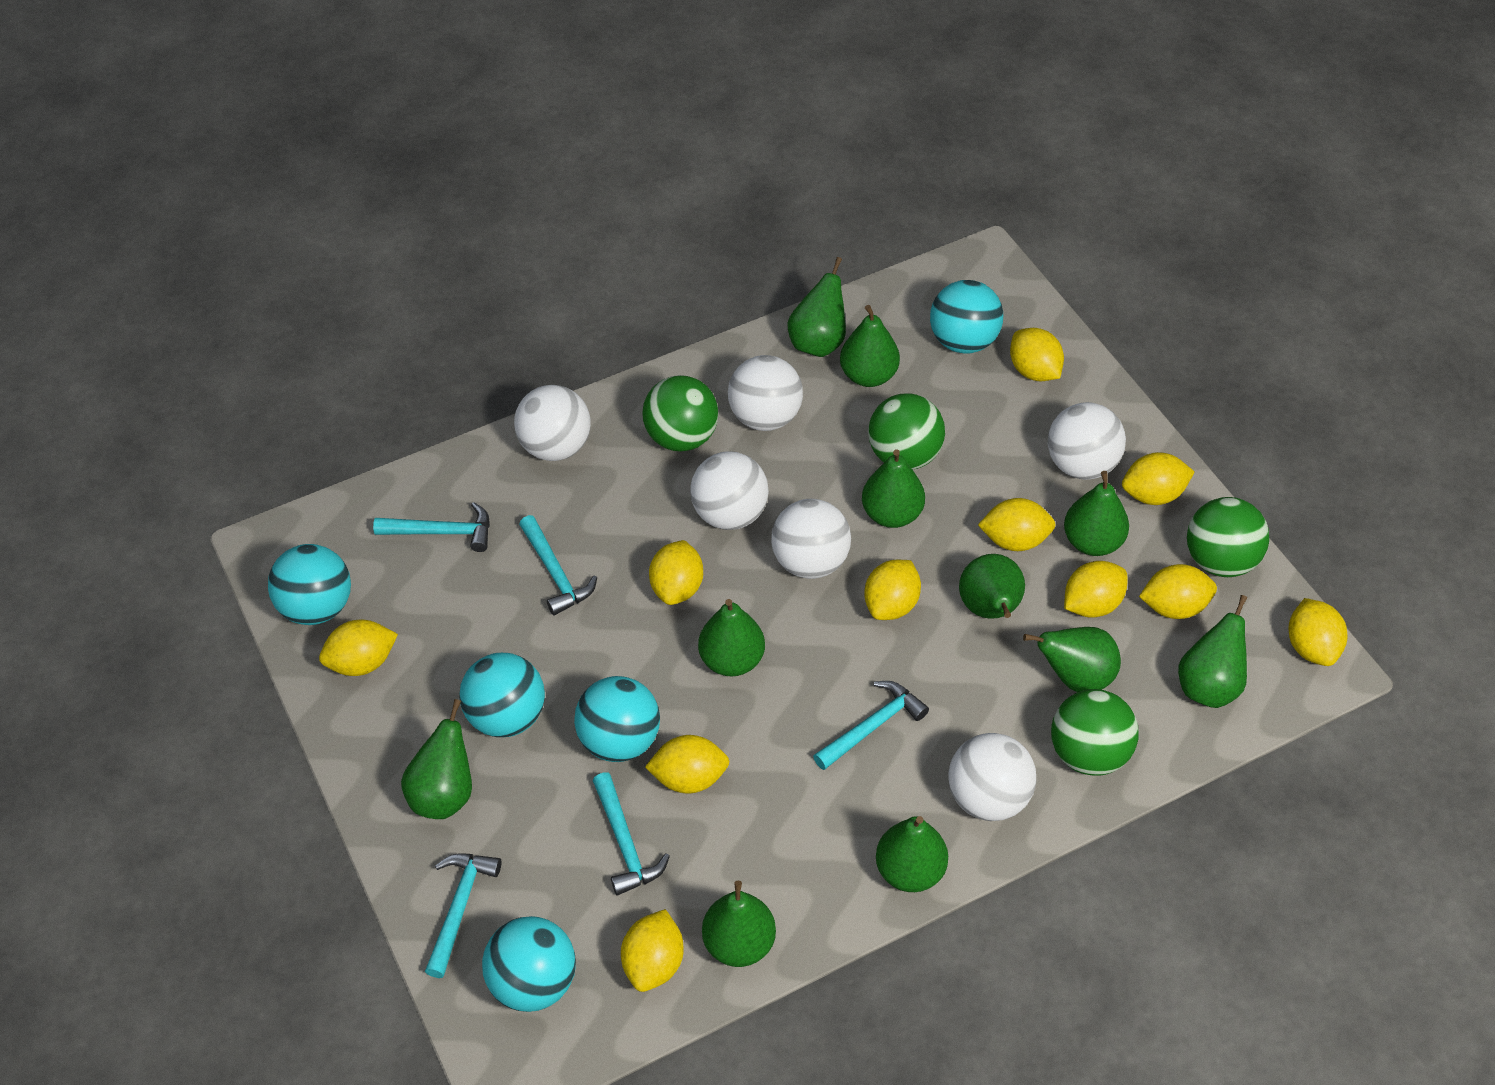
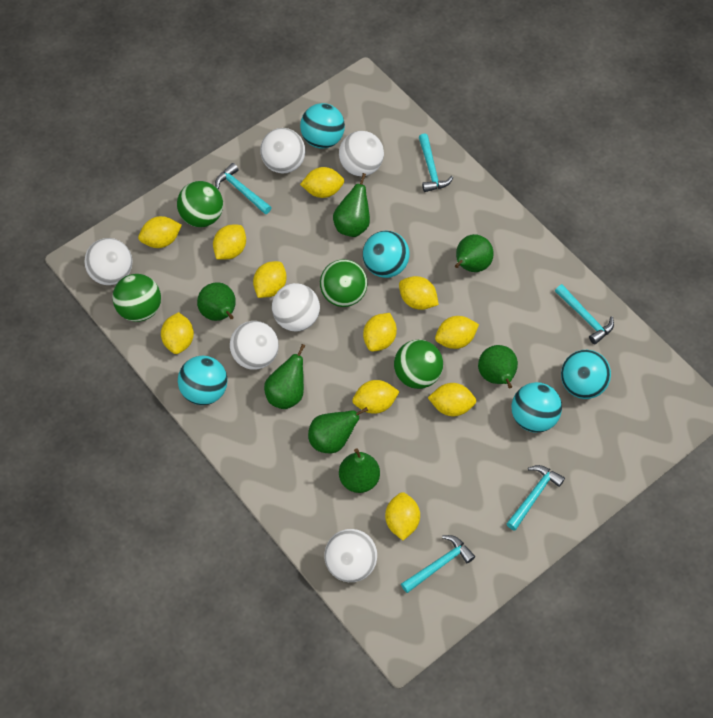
green pear: [401,699,472,819] [698,599,765,677] [702,881,776,967] [788,257,846,357] [840,305,900,387] [862,449,925,528] [876,816,948,892] [959,554,1025,619] [1023,627,1121,692] [1064,471,1129,556] [1178,595,1247,708] = 11 -> [197,282,236,321] [264,344,305,409] [308,407,368,453] [333,173,370,237] [339,448,380,493] [455,234,494,272] [478,345,518,389] = 7

